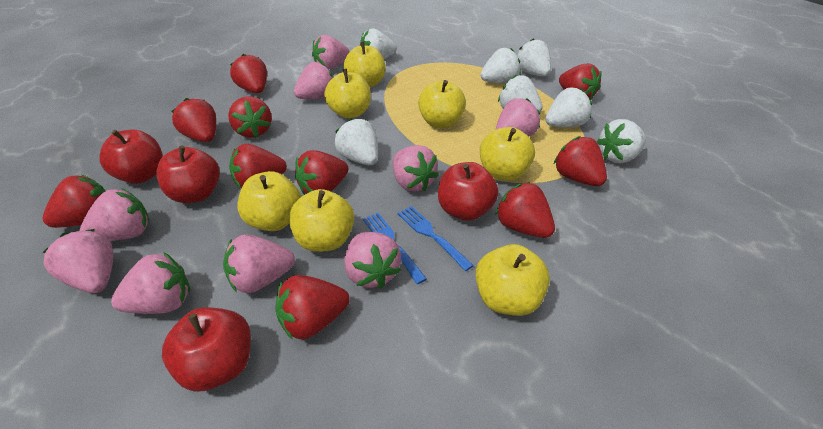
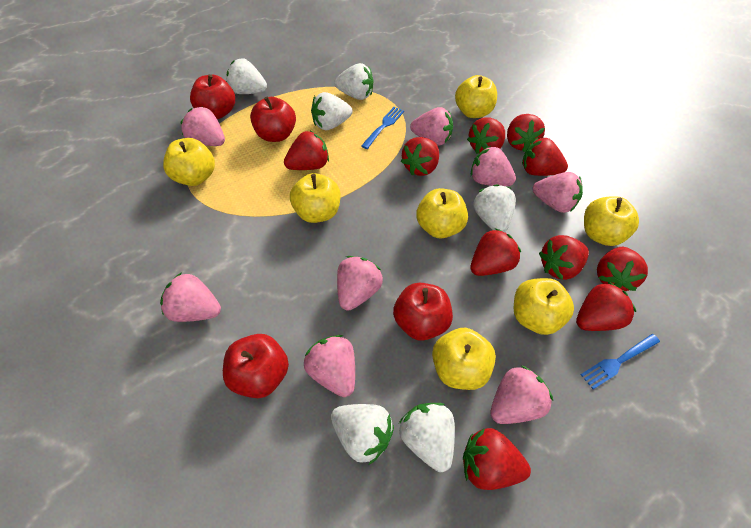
pink strawberry: [42,229,113,293] [79,188,149,241] [111,252,190,314] [223,234,295,293] [294,62,333,99] [312,35,350,69] [344,232,401,289] [393,145,439,191] [495,98,540,137] = 9 -> [160,272,221,322] [181,106,225,146] [304,335,355,397] [337,256,383,311] [410,107,453,146] [471,146,516,186] [490,365,553,424] [532,172,583,213] = 8
white strawberry: [335,118,378,165] [360,28,397,59] [480,48,521,83] [498,75,543,112] [517,38,551,76] [545,88,592,127] [597,119,646,163] = 7 -> [226,58,267,94] [311,92,353,130] [331,404,394,465] [334,63,374,100] [399,403,455,472] [473,184,516,232] = 6

